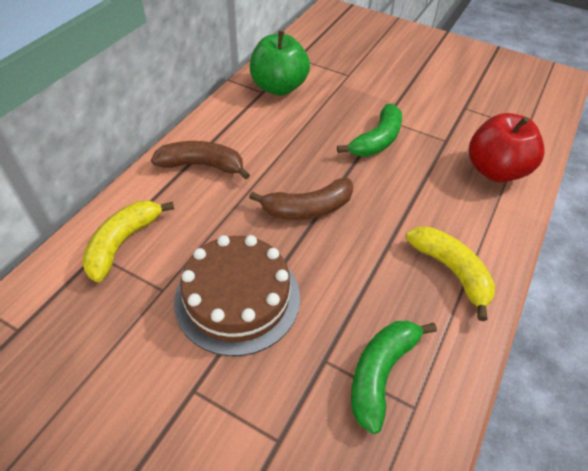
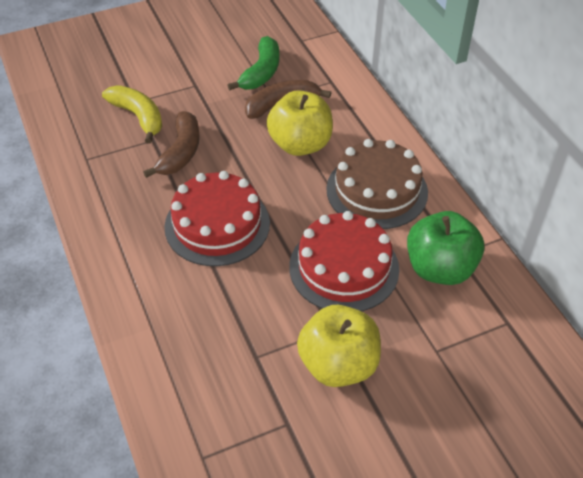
green banana: [337,104,402,157] [351,320,437,434] = 2 -> [227,36,279,90] = 1
red apple: [469,113,544,182] = 1 -> none = 0
red cake: none = 0 -> [165,171,270,266] [289,211,399,311] = 2
yellow apple: none = 0 -> [267,90,333,156] [297,305,381,387] = 2
yellow banana: [82,201,174,282] [406,227,495,321] = 2 -> [102,86,162,144] = 1

